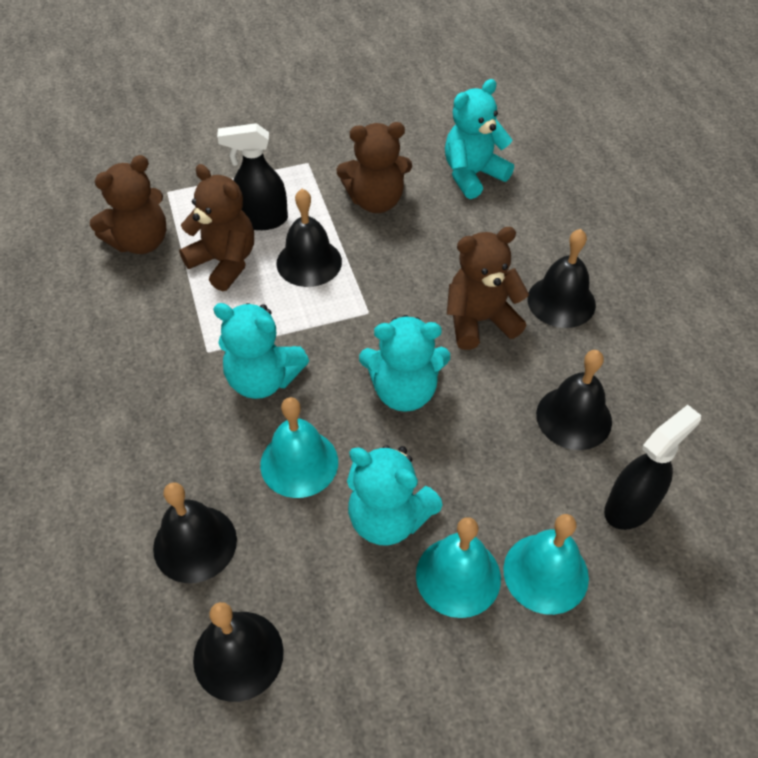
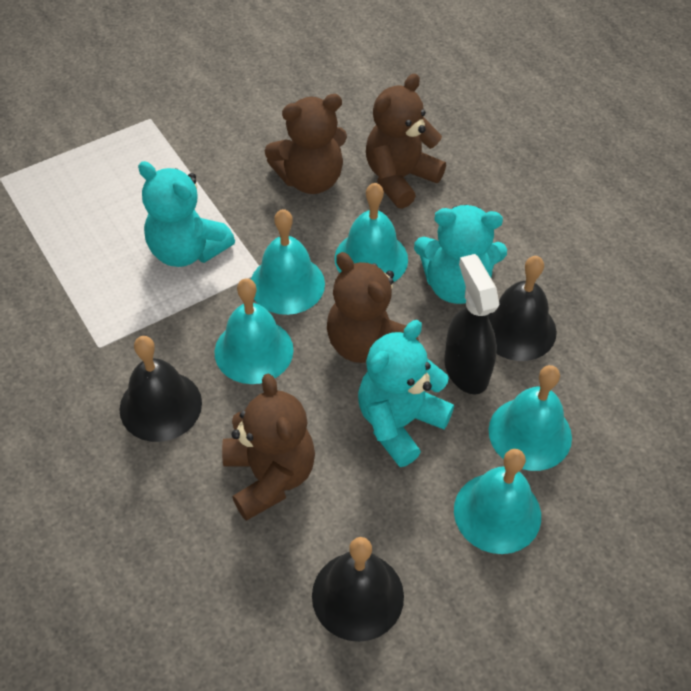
black bell: [153,482,237,583] [193,602,284,702] [276,189,342,287] [527,229,596,328] [536,350,612,450] = 5 -> [119,336,202,442] [312,537,404,642] [488,256,557,361] = 3
black spray bottle: [217,123,288,230] [604,405,701,530] = 2 -> [444,254,499,395] = 1
turquoise bell: [260,397,338,498] [416,517,501,618] [503,514,589,615] = 3 -> [215,278,293,384] [251,209,325,315] [335,183,408,283] [454,449,541,554] [489,365,572,471] = 5
turquoise teddy bear: [213,303,309,399] [347,445,443,546] [359,315,450,412] [445,79,514,199] = 4 -> [138,161,235,267] [358,320,454,467] [414,205,507,304] = 3

